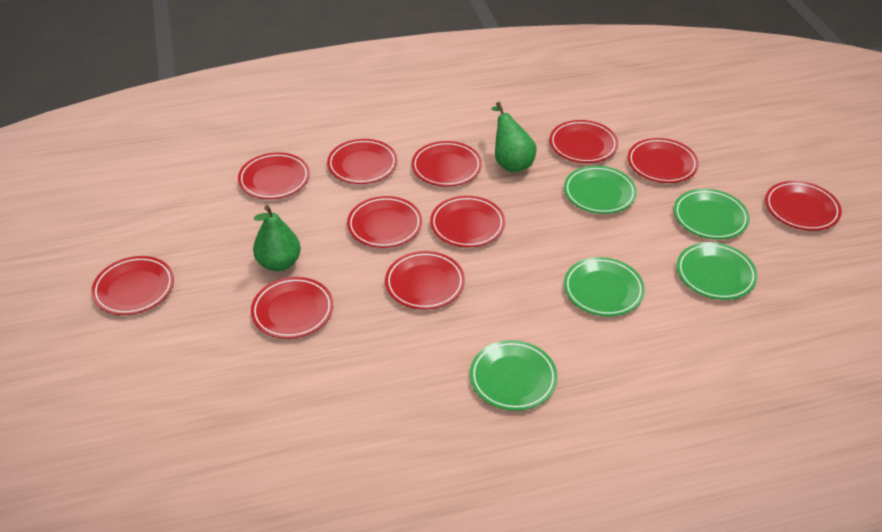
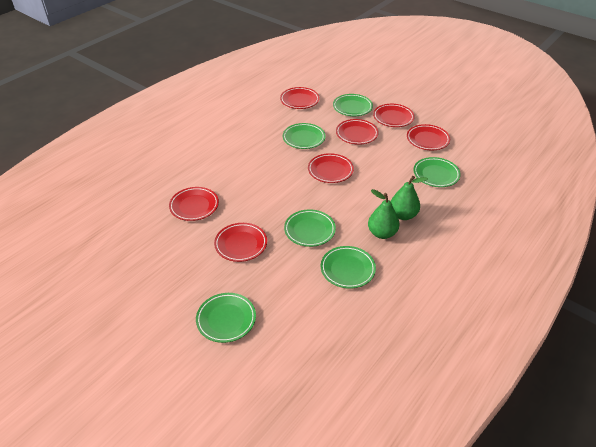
green plate: [470,340,558,411] [564,166,637,214] [564,257,645,316] [674,189,750,240] [677,242,758,300] = 5 -> [196,293,256,343] [283,123,326,149] [284,209,336,247] [321,246,376,288] [333,94,373,116] [413,157,461,187] = 6
red plate: [91,256,174,315] [238,152,310,199] [251,277,333,339] [327,139,397,184] [347,196,422,248] [385,251,465,310] [412,141,482,187] [430,196,505,247] [549,120,618,163] [628,138,699,183] [765,181,842,231] = 11 -> [169,187,219,221] [214,223,267,262] [280,87,320,109] [308,153,354,183] [336,119,379,145] [373,104,415,127] [407,124,450,150] = 7

